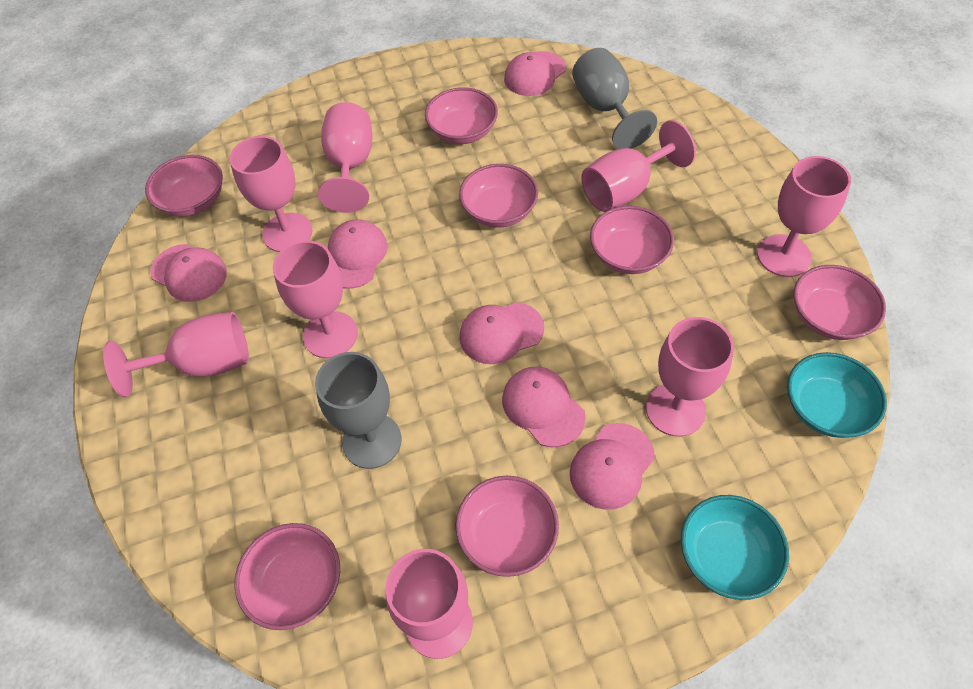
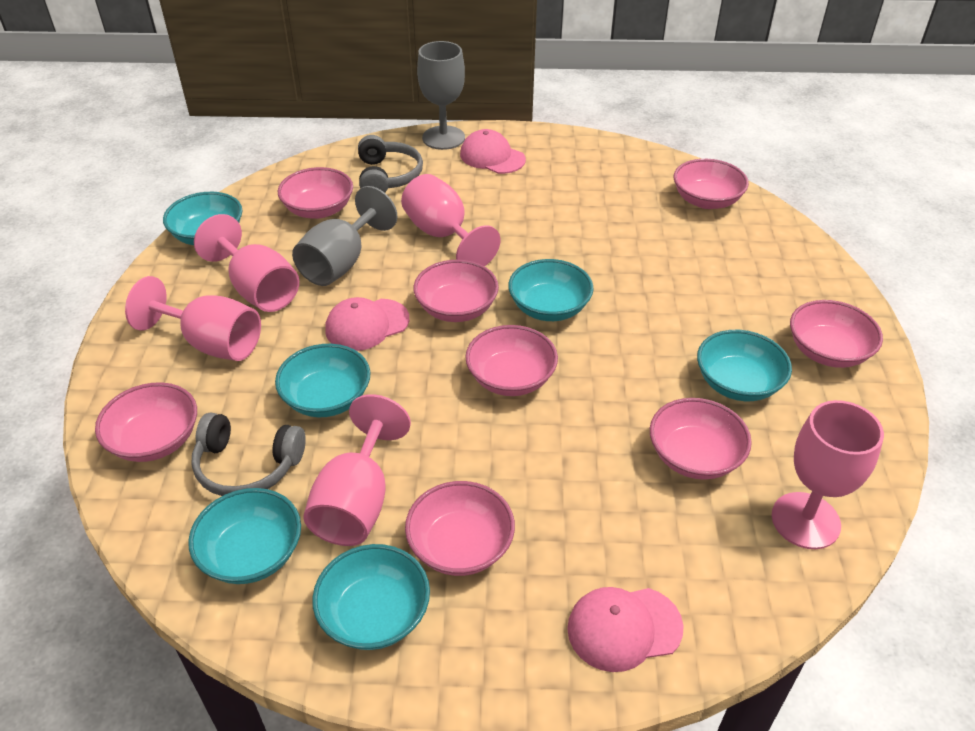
grey headphones: none = 0 -> [191,412,306,496] [358,135,423,193] = 2
pink bowl: [145,155,223,217] [234,523,340,630] [425,87,498,144] [455,476,559,577] [459,164,538,228] [590,206,674,274] [793,265,886,340] = 7 -> [95,382,197,462] [278,167,353,219] [405,481,515,576] [413,260,499,322] [465,325,558,396] [650,398,752,480] [674,159,749,209] [790,300,883,368] = 8
pink cap: [150,244,227,302] [328,219,388,289] [460,302,544,364] [502,367,586,447] [504,51,566,96] [570,423,655,510] = 6 -> [325,297,410,351] [460,129,526,174] [567,587,684,672] = 3
pink goblet: [103,312,249,397] [230,136,313,252] [273,240,358,358] [318,102,372,213] [386,549,473,659] [581,120,696,212] [646,317,734,437] [757,156,851,277] = 8 -> [125,276,261,361] [194,214,299,312] [303,394,411,546] [401,174,500,266] [771,400,884,549] = 5
turquoise bowl: [681,495,789,600] [787,352,887,438] = 2 -> [163,192,243,245] [188,488,301,584] [275,344,370,417] [312,544,430,650] [508,259,594,321] [697,330,792,401] = 6

